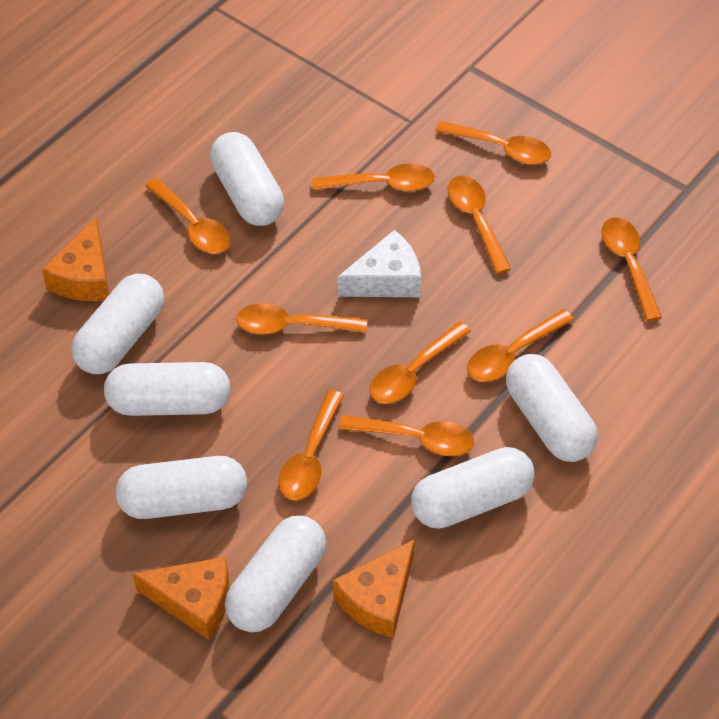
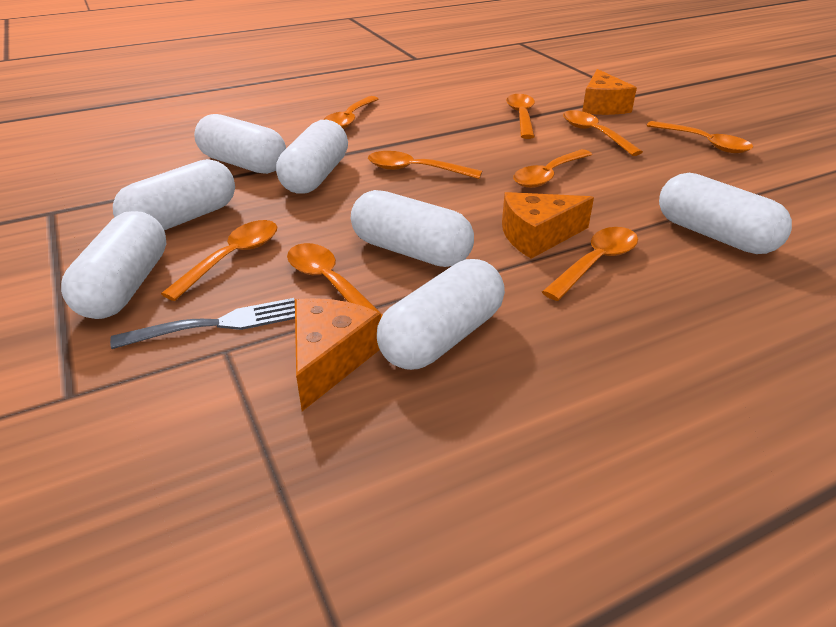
grey fork: none = 0 -> [110,298,295,349] = 1
orange spoon: [145,178,230,254] [236,303,367,334] [279,390,344,500] [312,163,435,191] [339,415,474,456] [370,321,471,404] [435,121,551,165] [448,176,511,274] [467,309,574,382] [602,217,662,321] = 10 -> [161,220,277,301] [287,243,383,317] [323,96,379,129] [368,151,482,179] [506,94,535,139] [513,149,592,188] [542,227,638,301] [563,110,643,156] [647,121,753,153] = 9
white cheese: [337,230,421,297] = 1 -> none = 0

